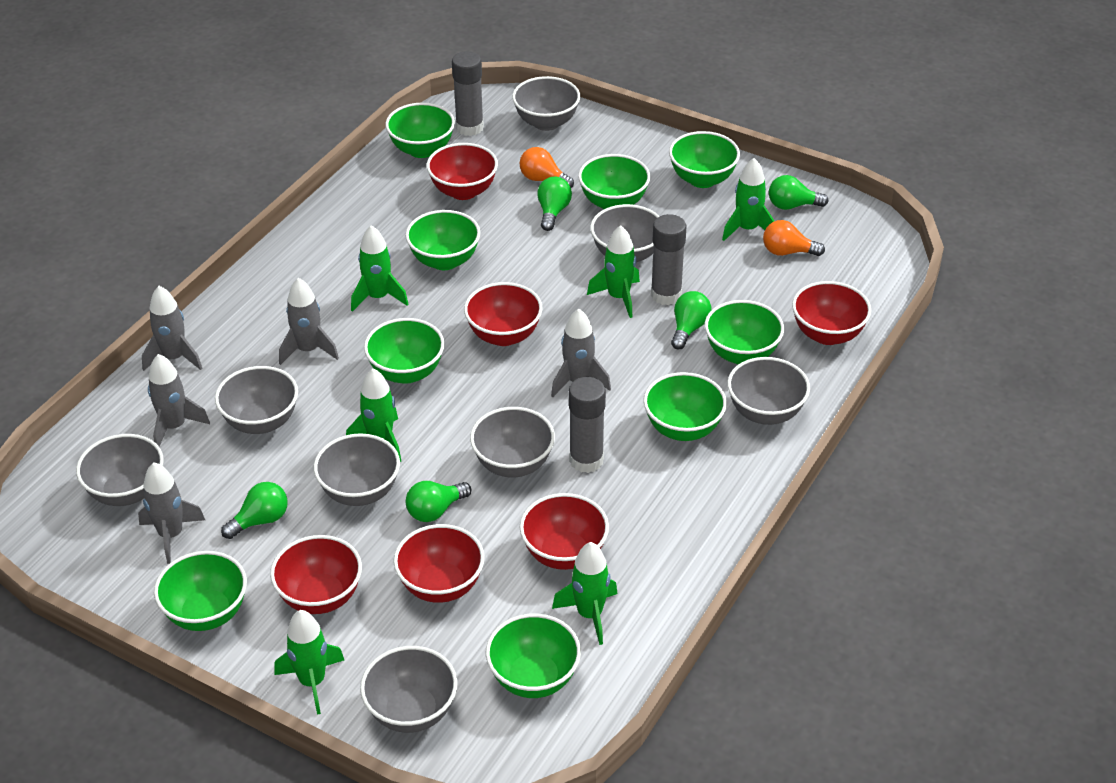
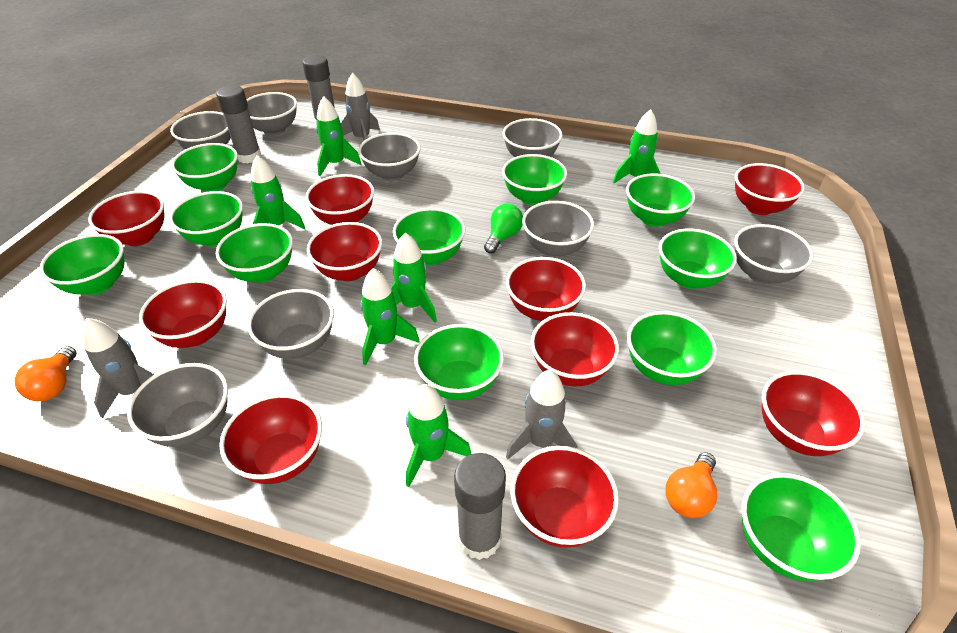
green bowl: [154,551,247,631] [364,318,445,384] [385,103,455,158] [405,210,480,270] [486,613,581,698] [578,154,650,209] [643,372,727,441] [669,131,740,188] [705,300,784,364] = 9 -> [39,234,124,295] [169,191,243,247] [171,143,238,192] [216,223,293,283] [393,208,466,265] [414,324,504,400] [502,154,567,205] [626,173,695,227] [627,311,717,385] [659,229,737,289] [742,473,861,581] = 11
green light bulb: [221,482,288,539] [406,481,471,522] [537,177,572,231] [671,291,711,349] [769,175,828,210] = 5 -> [484,204,523,254] = 1
grey rocket: [138,462,205,564] [142,286,202,371] [148,354,210,447] [279,278,339,365] [551,309,611,397] = 5 -> [82,318,155,418] [341,73,380,141] [506,370,578,459] = 3
red bowl: [270,535,362,614] [393,524,485,603] [427,143,498,200] [464,282,543,346] [520,493,609,570] [792,281,871,345] = 6 -> [88,191,164,246] [139,280,227,348] [219,394,322,484] [306,174,374,225] [307,222,382,281] [506,257,586,321] [510,446,619,548] [531,312,619,386] [735,163,805,215] [762,371,865,456] = 10

